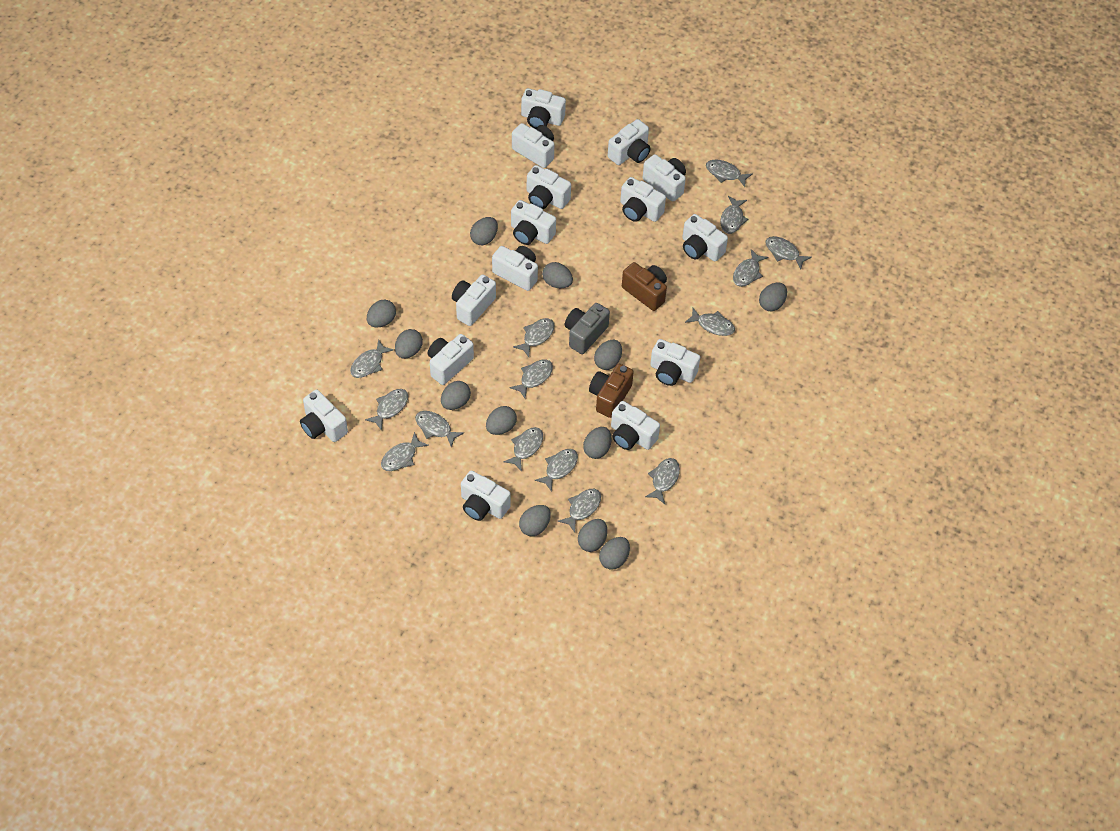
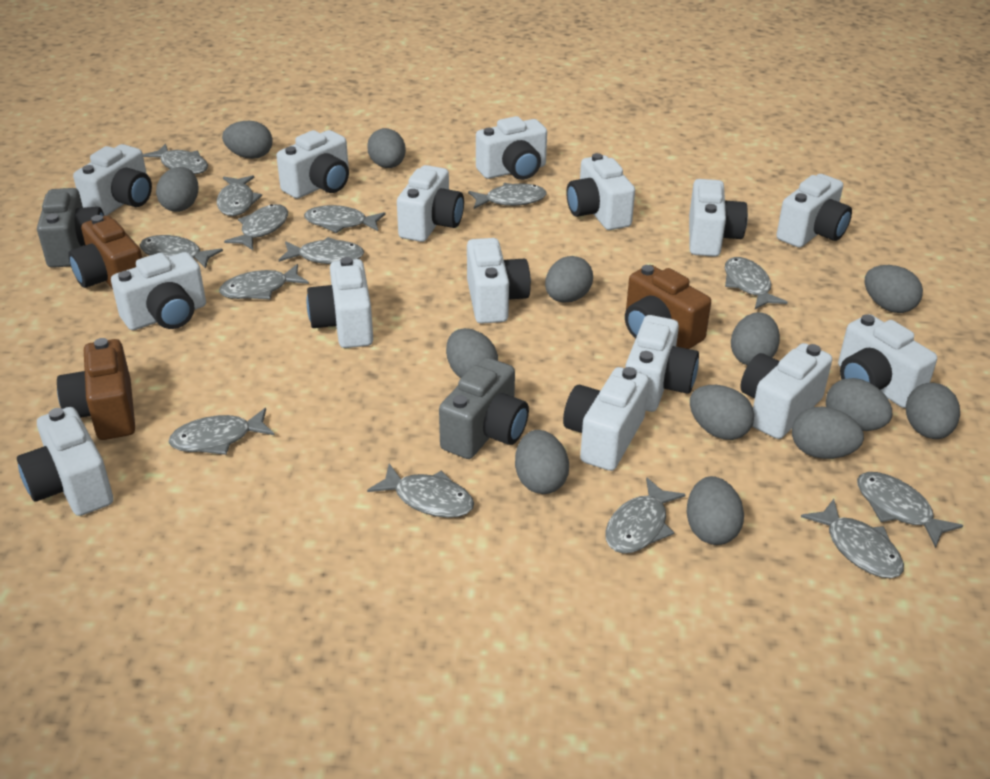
brown camera: [589,364,634,418] [622,262,667,311] = 2 -> [57,338,135,440] [68,215,142,289] [625,265,711,349] = 3
grey camera: [565,303,610,354] = 1 -> [37,188,104,268] [439,357,529,459] = 2
grey egg: [367,300,396,327] [395,329,423,359] [441,381,471,410] [470,217,498,245] [486,406,517,435] [519,505,551,536] [542,262,573,288] [578,519,607,552] [583,427,611,459] [594,340,622,370] [599,537,630,570] [759,283,787,311] = 12 -> [156,167,199,212] [222,121,273,159] [367,128,406,168] [446,328,498,378] [515,430,569,494] [545,256,593,303] [687,476,744,545] [690,385,754,440] [731,312,780,365] [792,407,864,459] [826,378,892,431] [865,265,923,313] [906,383,960,439] = 13
grey fish: [350,339,394,378] [365,389,408,431] [381,432,429,471] [415,411,464,447] [503,427,543,472] [509,359,553,399] [513,318,555,357] [535,449,578,492] [558,489,601,532] [645,458,680,504] [685,308,735,336] [706,160,753,187] [720,196,748,234] [733,249,768,287] [765,236,812,269] = 15 -> [140,235,223,269] [143,144,208,174] [169,408,274,455] [217,175,262,216] [219,264,309,299] [224,204,288,250] [279,237,364,264] [304,205,385,233] [367,463,474,518] [468,183,547,209] [605,477,686,553] [725,257,787,309] [801,499,904,578] [857,472,963,548] = 14

